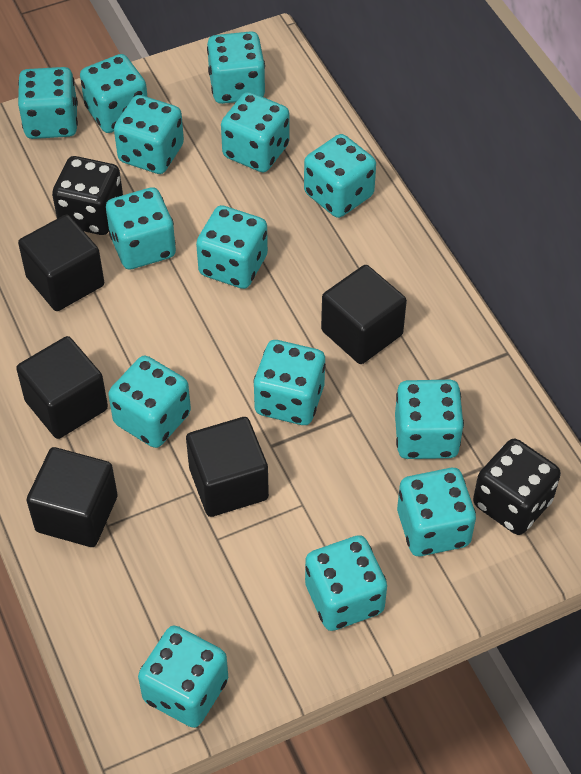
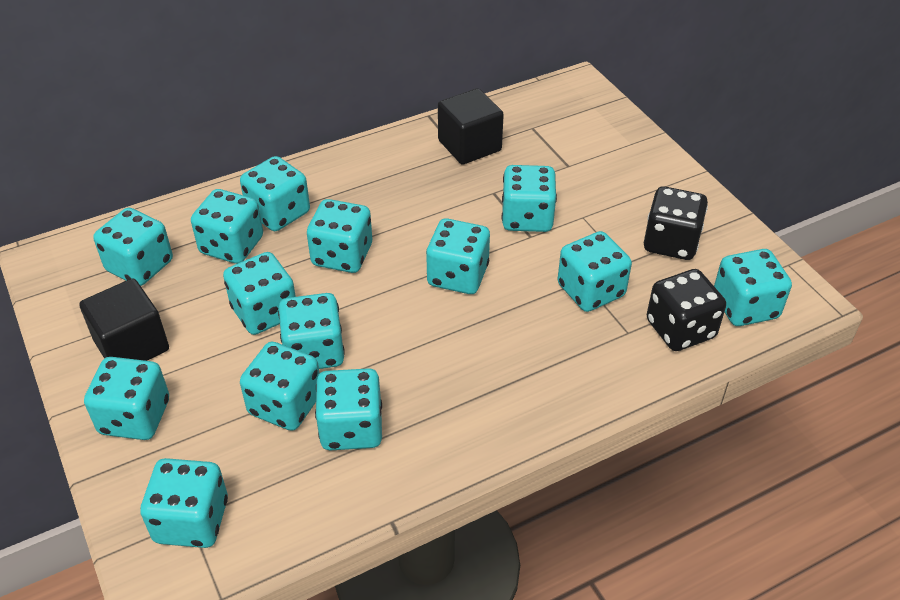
black cube: [16,336,108,439] [18,214,104,311] [27,447,118,547] [186,417,269,517] [321,265,407,364] = 5 -> [79,278,169,361] [438,88,504,165] = 2

